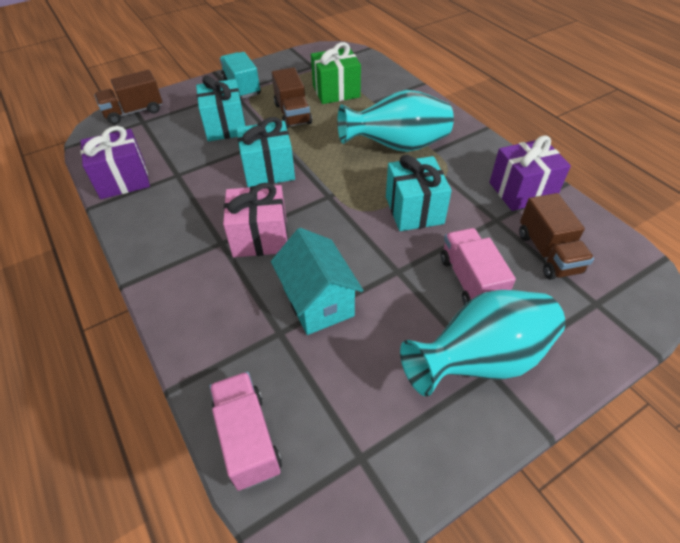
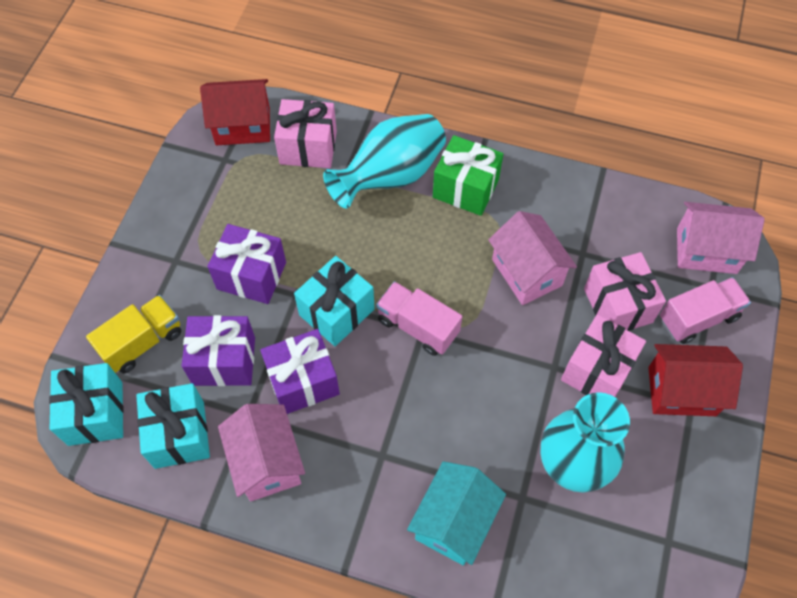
brown truck: [94,70,162,124] [272,67,312,128] [519,193,594,280] = 3 -> none = 0
pink gift: [223,183,288,257] = 1 -> [274,99,337,168] [561,314,646,397] [584,252,666,331] = 3
pink house: none = 0 -> [218,404,305,501] [488,211,577,305] [677,202,765,274] = 3
purple gift: [80,126,150,199] [489,135,571,211] = 2 -> [182,315,255,386] [207,224,286,304] [260,329,340,414] = 3
red house: none = 0 -> [200,79,270,145] [648,344,743,416] = 2
turquoise truck: [220,52,261,99] = 1 -> none = 0
yellow truck: none = 0 -> [86,295,181,373] = 1

